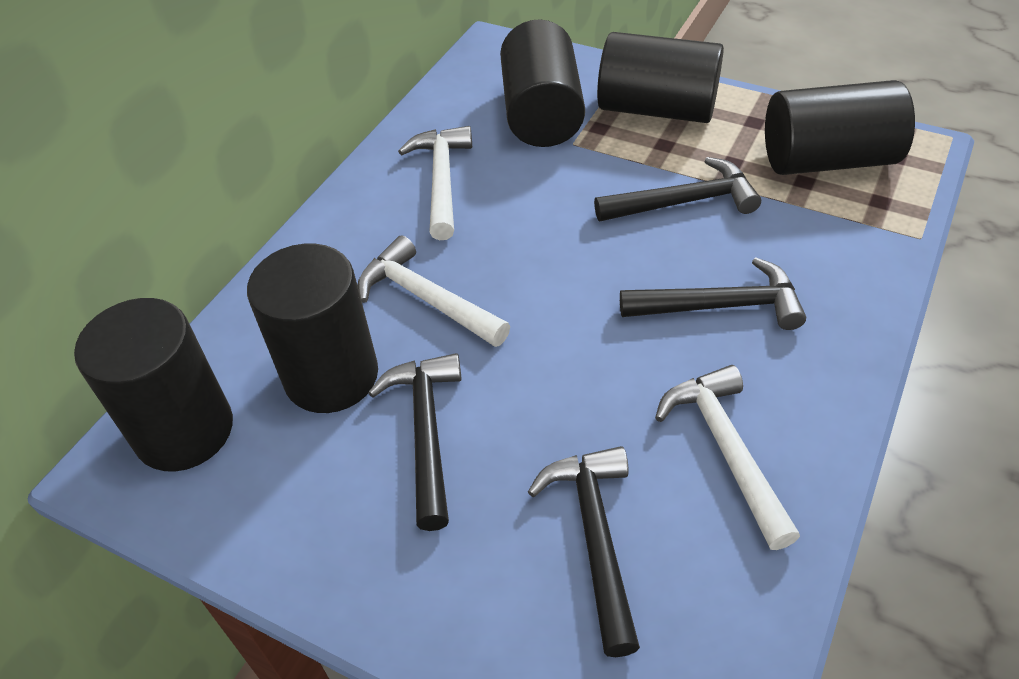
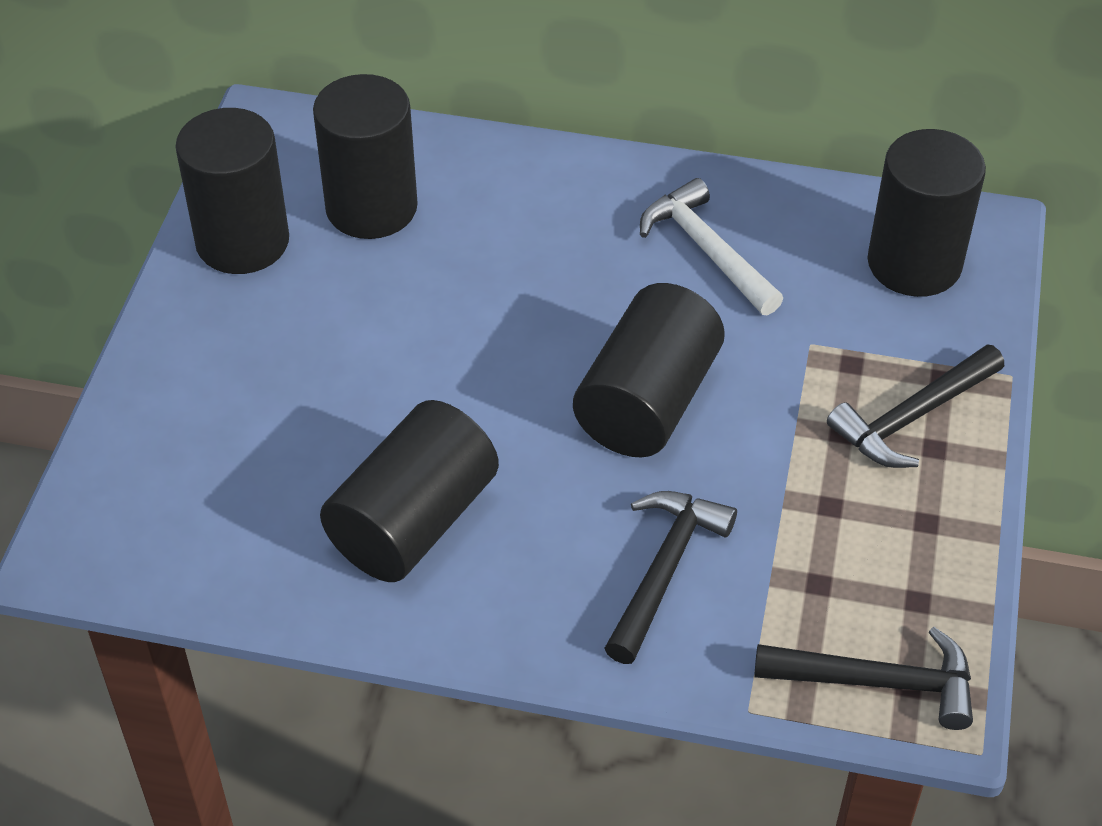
black hammer: [368,353,462,531] [528,446,640,657] [594,157,761,221] [620,257,806,330] = 4 -> [605,491,737,664] [755,627,973,730] [827,344,1004,468] = 3
white hammer: [357,235,510,347] [398,126,472,240] [655,365,800,550] = 3 -> [640,178,783,315] = 1

